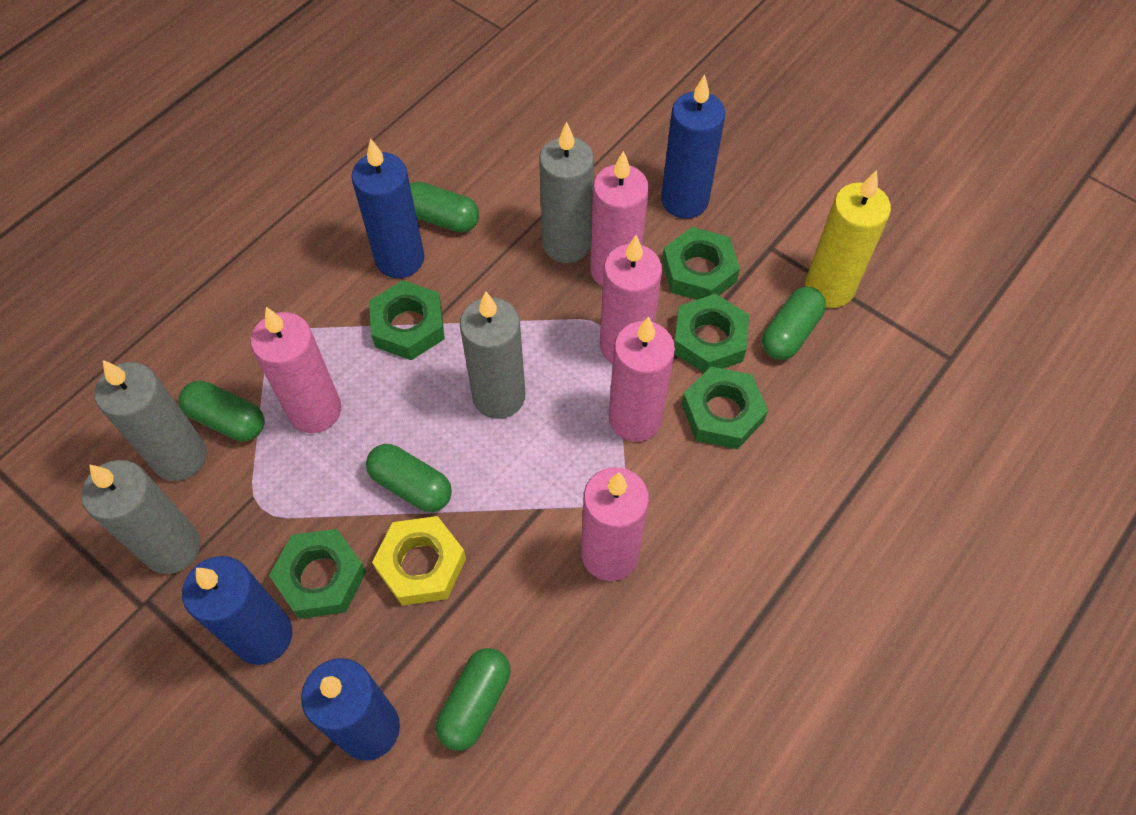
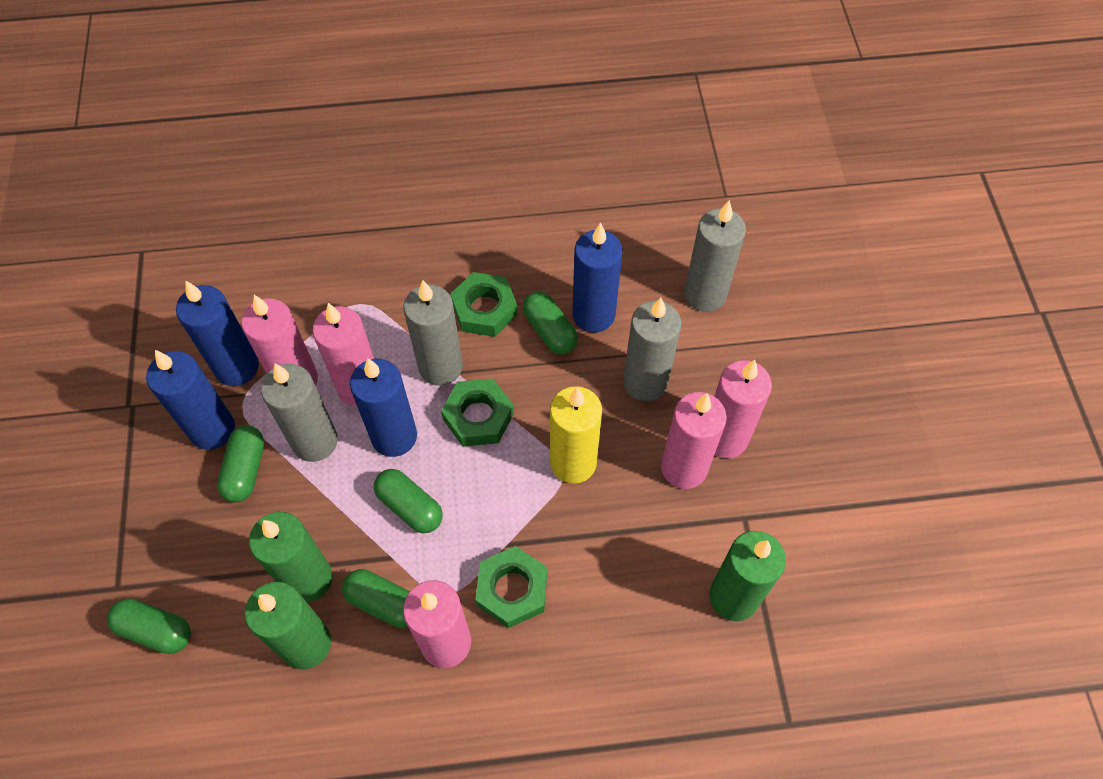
green candle: none = 0 -> [244,582,331,669] [249,512,333,603] [709,531,786,621] = 3
green nut: [269,529,367,619] [369,280,445,360] [662,227,740,300] [674,294,749,373] [682,366,768,449] = 5 -> [441,379,514,446] [450,272,518,337] [475,546,547,628] = 3
yellow nut: [372,516,466,605] = 1 -> none = 0

